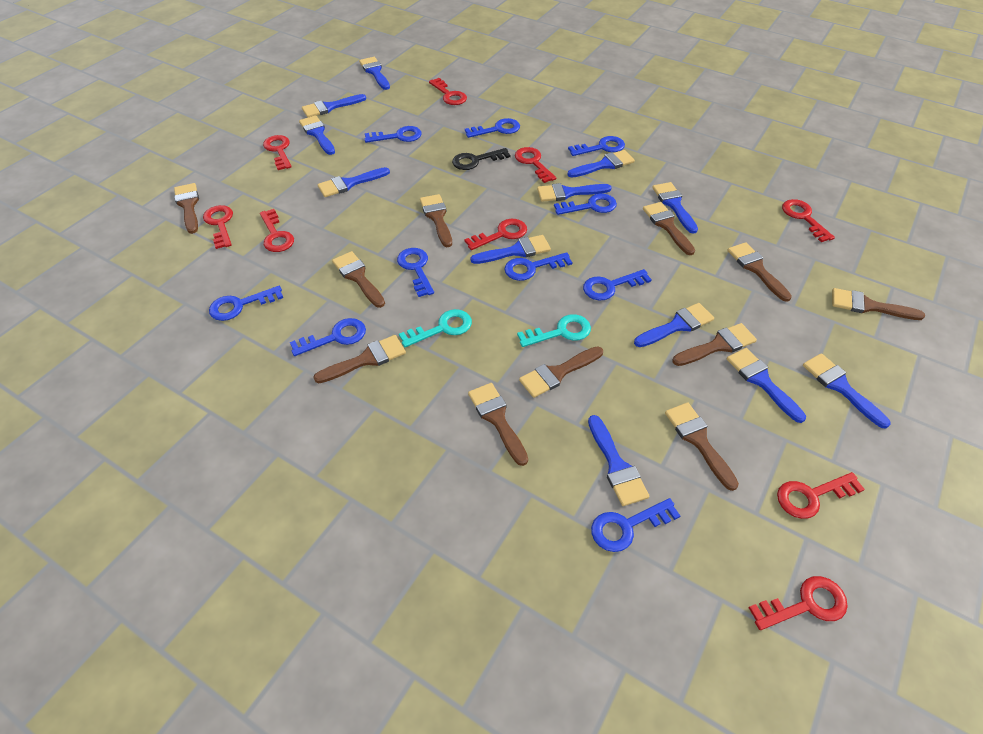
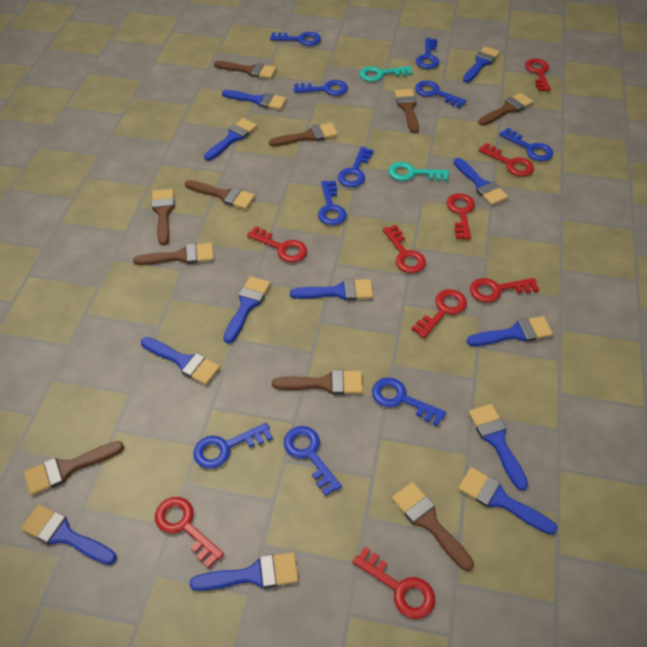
black key: [452,148,510,170] = 1 -> none = 0
brown brush: [174,183,199,234] [313,335,406,383] [332,251,385,308] [420,194,452,247] [468,383,528,466] [519,346,603,398] [643,202,695,255] [665,402,739,491] [672,323,757,366] [727,242,792,302] [832,288,925,320] = 11 -> [24,441,124,495] [133,243,214,265] [152,189,174,245] [185,180,255,209] [214,61,276,79] [269,123,338,146] [272,370,363,395] [392,482,474,571] [394,89,419,133] [478,93,533,126] = 10

